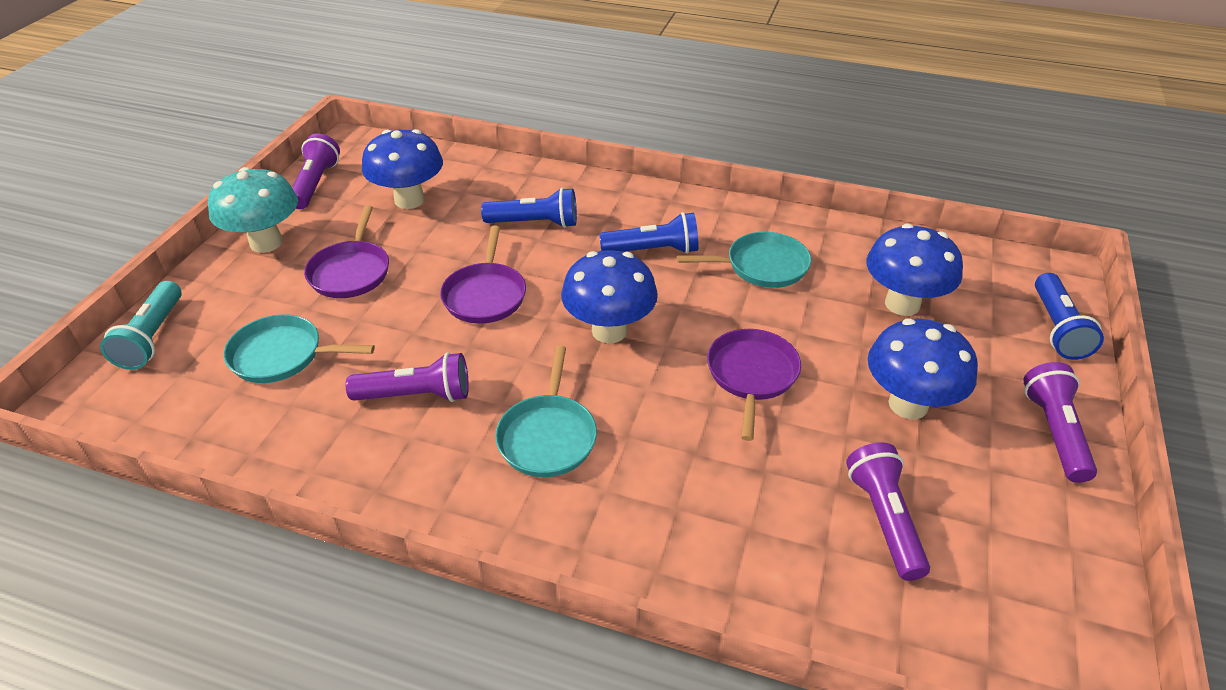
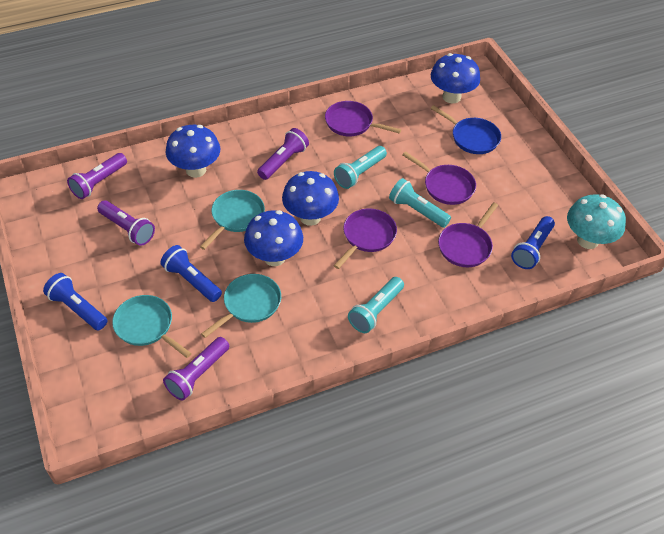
blue pan: none = 0 -> [431,105,501,154] = 1
purple pan: [304,205,389,298] [440,226,526,324] [707,329,801,441] = 3 -> [325,101,401,136] [334,209,397,269] [402,151,476,205] [438,202,498,267] = 4
turquoise flashlight: [100,281,182,370] = 1 -> [334,146,387,189] [348,277,404,333] [389,178,451,228] = 3

